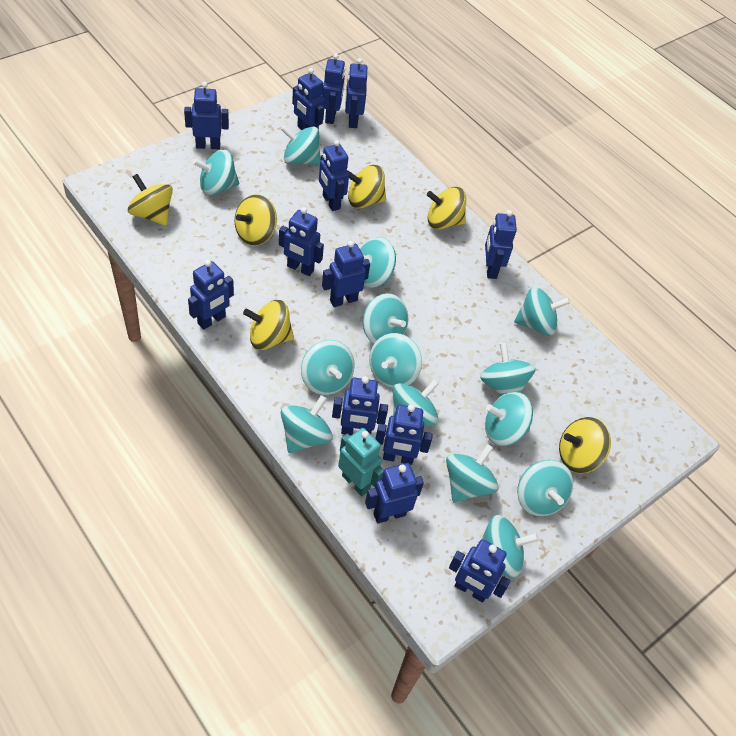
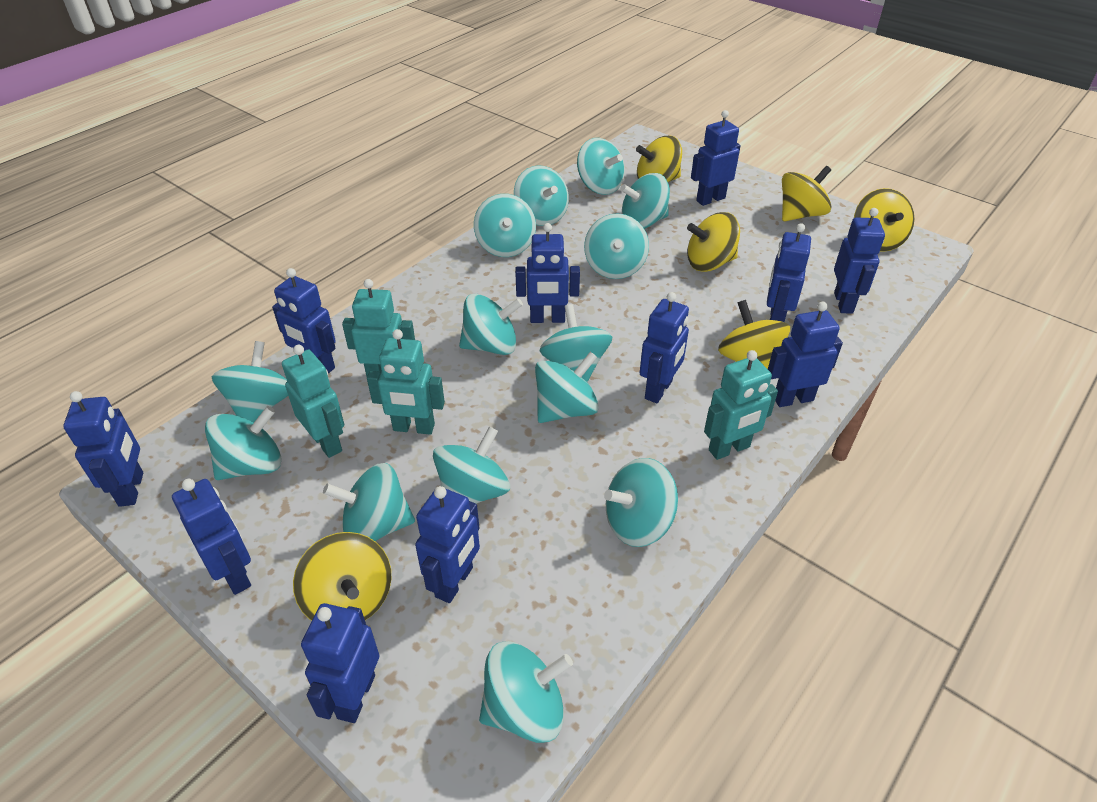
blue robot: [184,82,229,149] [188,260,234,330] [279,207,324,276] [292,68,325,130] [319,140,349,211] [322,54,345,124] [322,241,370,307] [332,376,388,435] [345,58,367,128] [365,463,424,524] [375,404,433,465] [449,539,511,602] [485,210,517,279] = 13 -> [63,391,143,507] [172,479,251,595] [272,268,336,374] [301,603,379,723] [415,486,480,603] [515,223,580,323] [640,292,689,403] [691,110,741,206] [767,223,811,322] [768,301,843,407] [834,208,885,314] = 11
turquoise robot: [338,428,384,496] = 1 -> [282,345,344,458] [342,279,415,377] [367,329,445,435] [704,350,778,460] = 4

